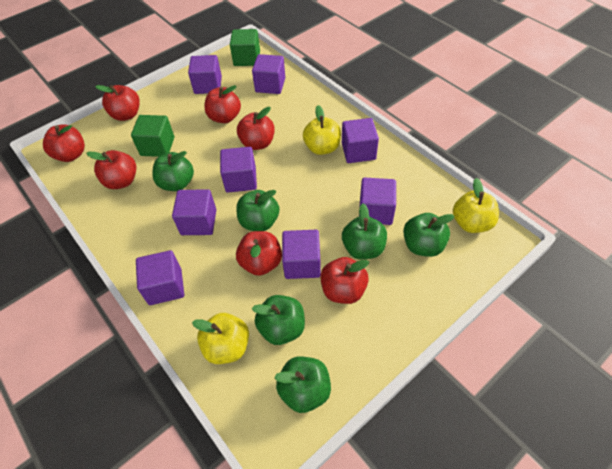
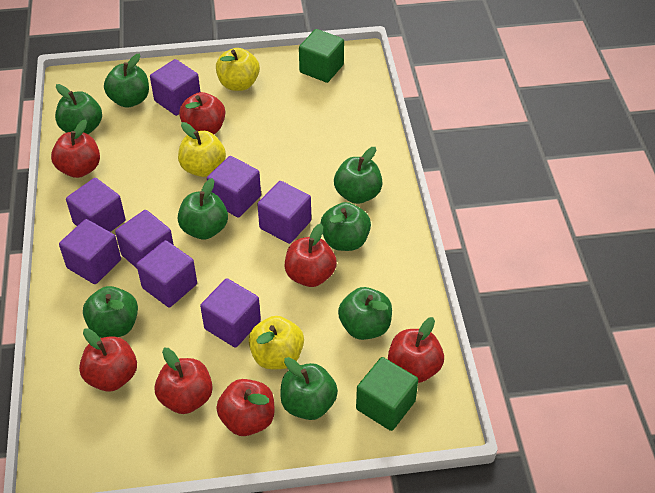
green apple: [152,151,194,191] [236,190,279,231] [252,295,305,345] [274,357,331,413] [342,204,387,259] [403,213,454,257] = 6 -> [55,84,102,134] [83,286,138,338] [104,53,149,108] [178,178,228,239] [280,357,338,420] [320,202,371,251] [334,147,383,204] [338,287,392,340] = 8

